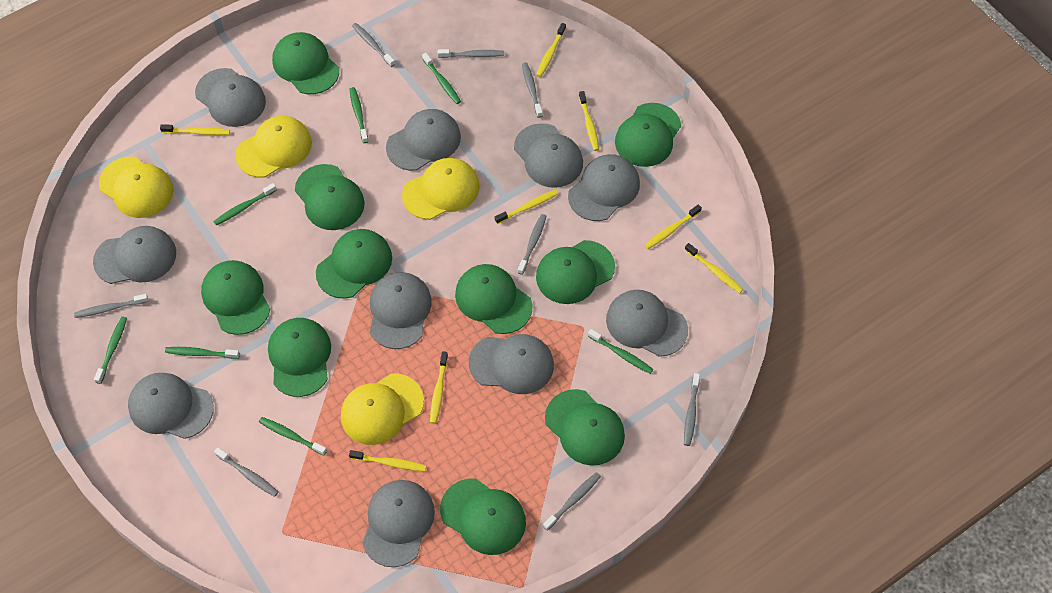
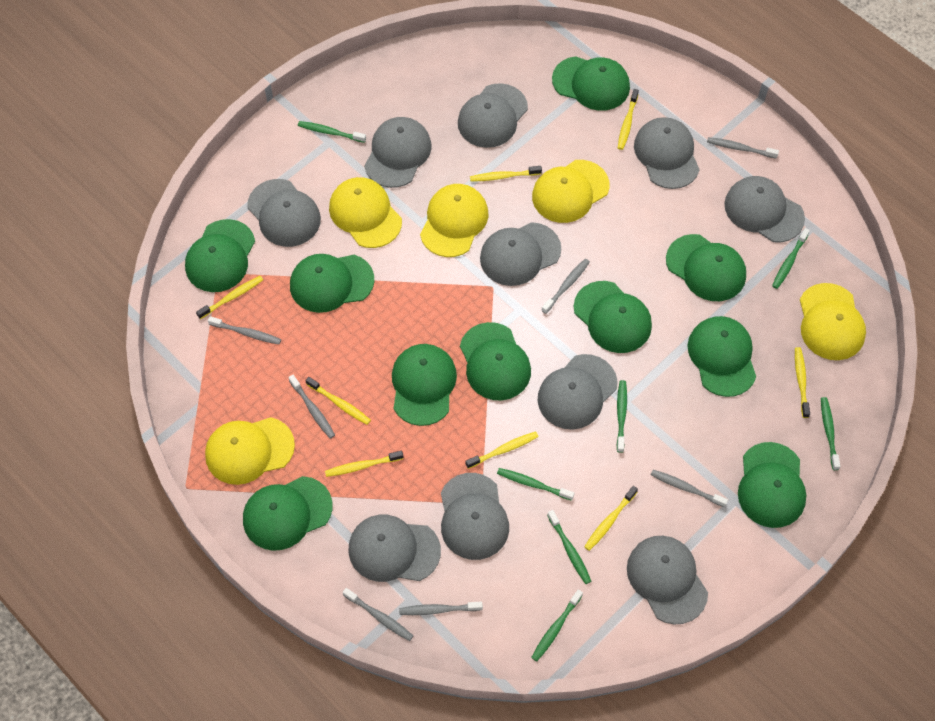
grey toothbrush: [74,294,149,318] [214,448,278,497] [352,23,395,67] [438,49,504,58] [518,214,547,275] [522,62,543,118] [543,472,601,531] [684,373,700,446] = 8 -> [208,316,281,345] [288,375,335,439] [343,588,413,641] [399,602,483,615] [541,259,590,314] [651,470,728,507] [707,137,779,159] = 7
yellow cap: [99,157,174,218] [235,116,312,178] [341,374,424,445] [402,158,480,220] = 4 -> [205,417,295,485] [329,177,402,248] [420,184,488,257] [532,160,609,223] [800,283,866,360] = 5

